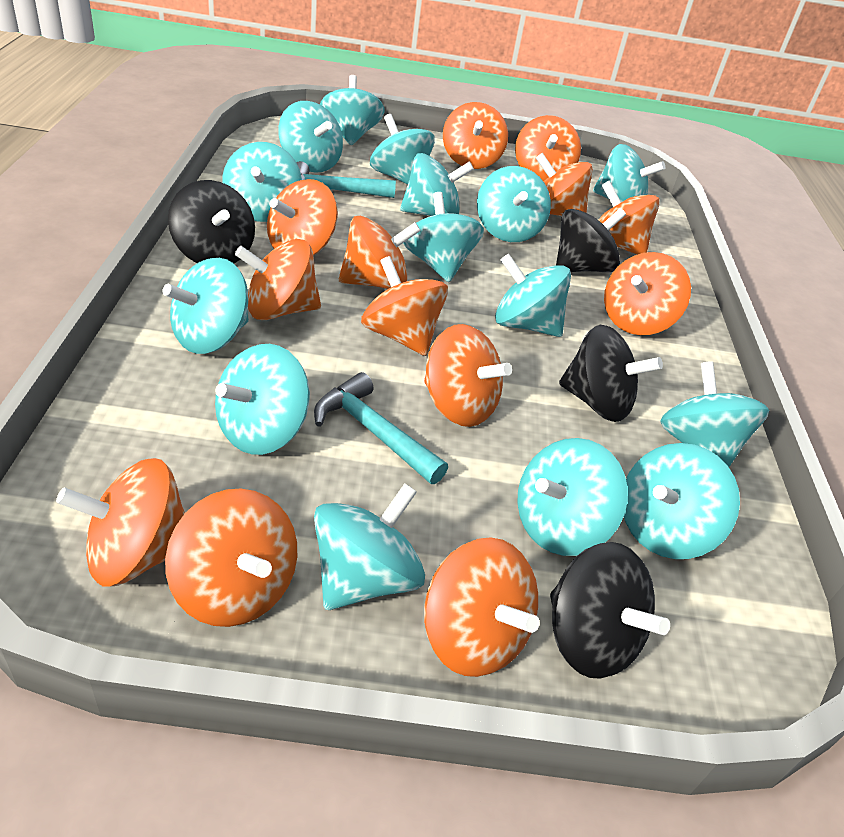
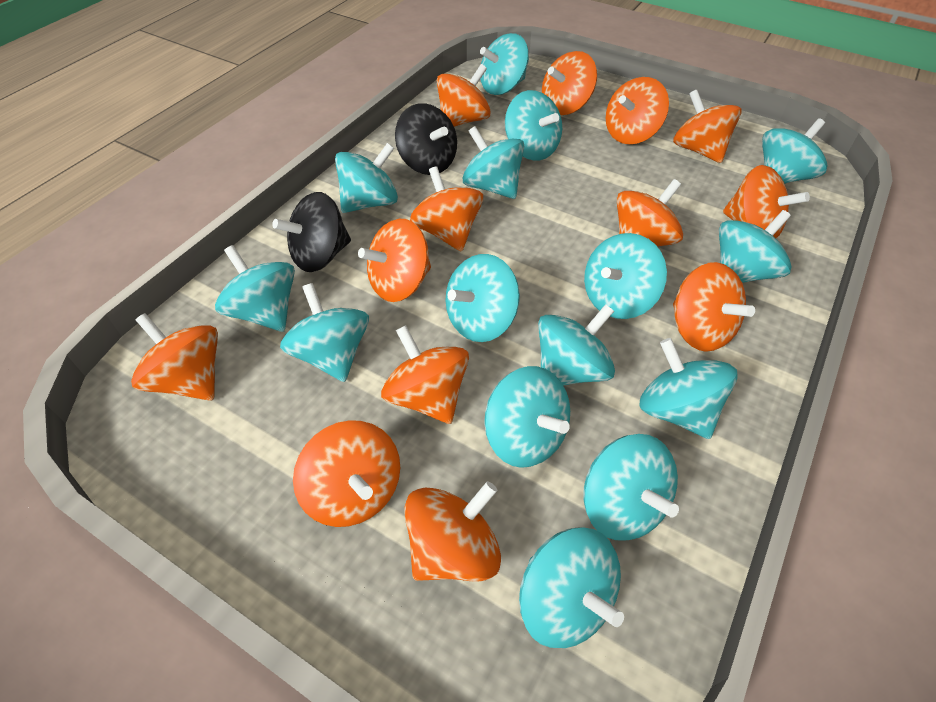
black spinning top: [168,180,255,263] [550,542,670,679] [556,208,626,272] [559,325,663,422] = 4 -> [272,192,351,272] [395,103,457,175] = 2
turquoise hammer: [296,161,396,198] [314,372,448,484] = 2 -> none = 0

